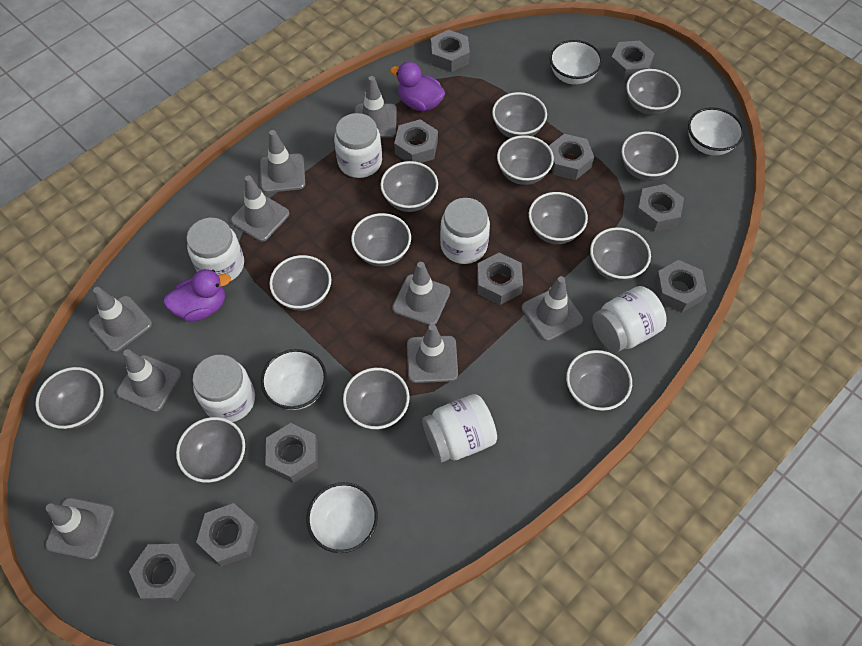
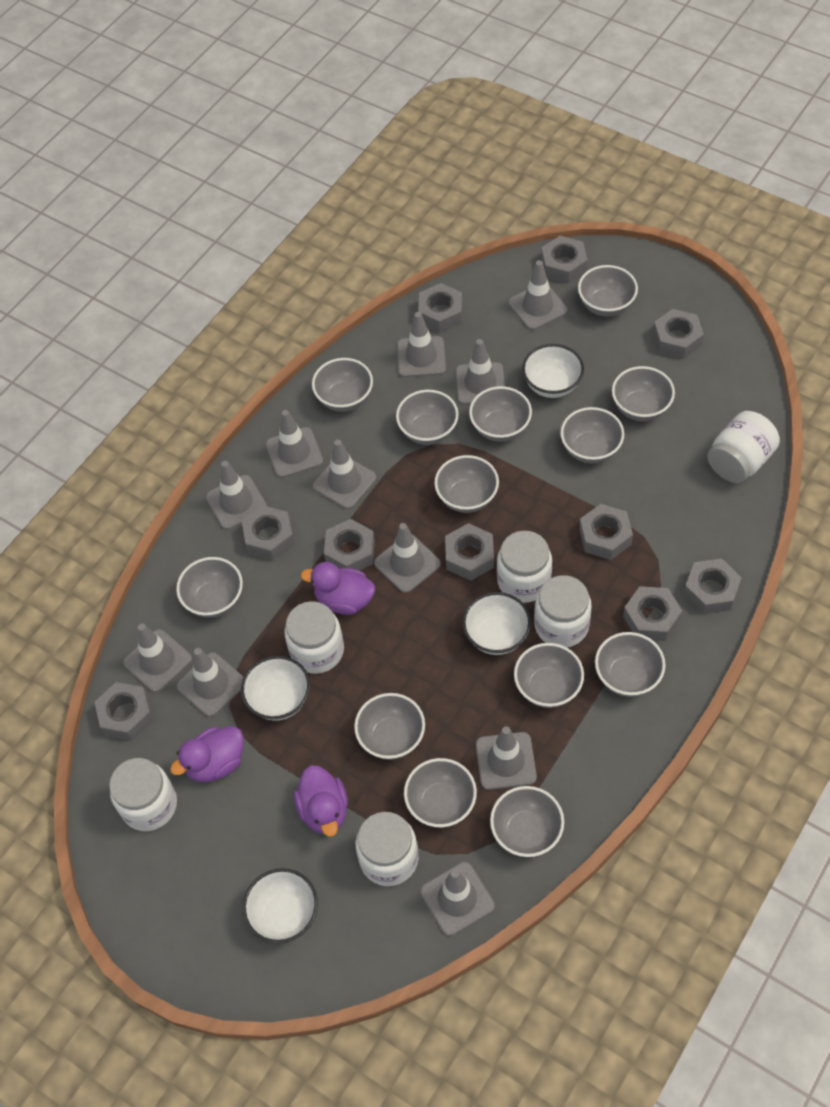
grey traffic cone: [45,498,114,560] [89,287,152,352] [116,349,182,412] [230,176,290,242] [260,130,305,193] [355,76,397,138] [392,262,450,325] [407,324,458,383] [522,276,583,341] = 9 -> [123,624,192,692] [177,648,244,717] [206,461,267,530] [266,410,323,478] [313,440,376,509] [374,523,441,593] [397,312,446,377] [420,862,495,936] [456,339,505,404] [476,726,537,790] [508,260,568,330] = 11
purple duck: [163,269,231,322] [390,62,445,111] = 2 -> [170,727,244,782] [294,765,348,837] [301,562,375,615] = 3

